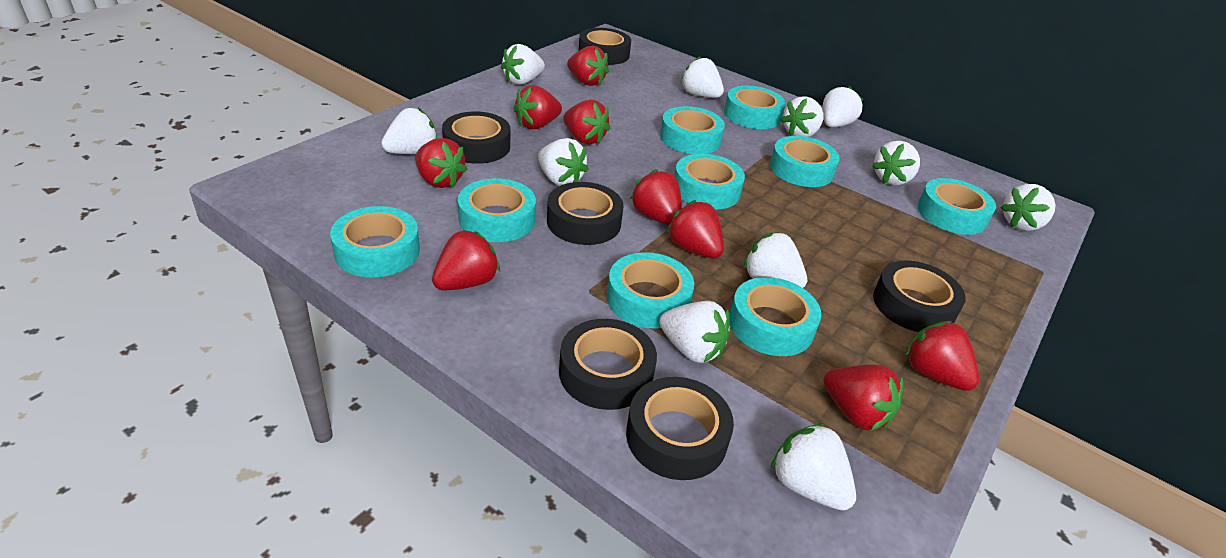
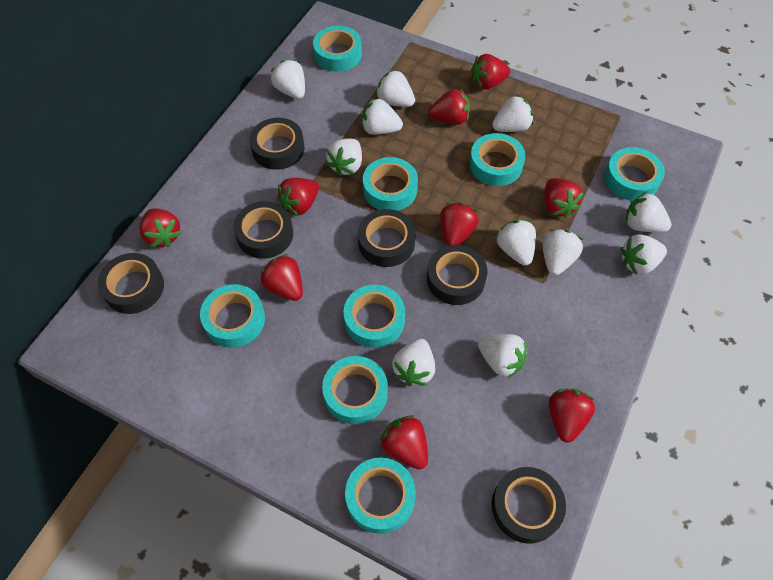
turquoise tape: [330,206,420,277] [458,178,536,242] [607,252,694,329] [660,106,725,154] [674,154,745,210] [724,86,785,129] [729,277,821,356] [770,136,840,187] [918,178,996,235] = 9 -> [200,284,265,348] [313,26,362,72] [322,356,388,424] [344,285,405,348] [345,458,416,534] [363,157,418,211] [469,133,526,186] [604,147,665,201] = 8

